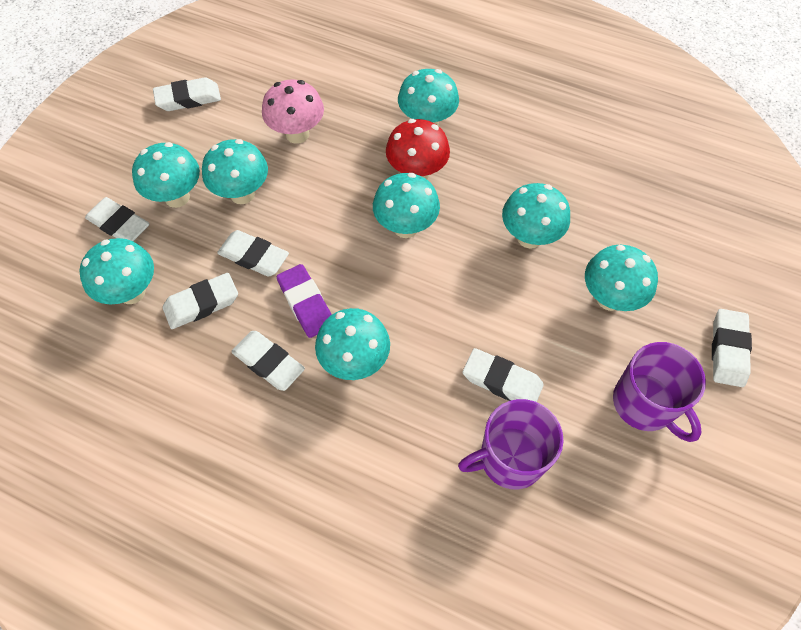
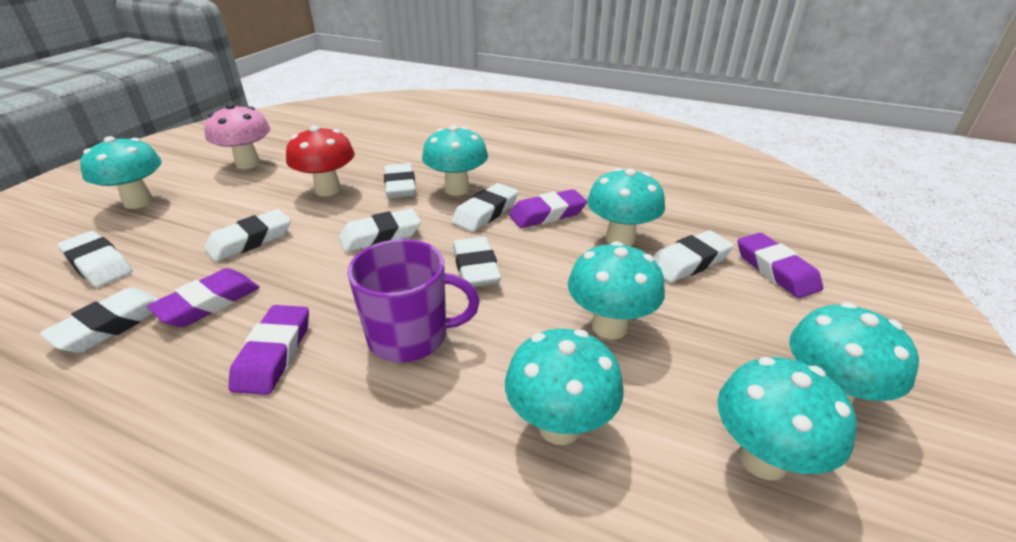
purple eraser: [277,264,332,338] = 1 -> [147,268,260,327] [228,305,309,395] [509,189,587,228] [737,233,823,298] = 4
purple mug: [458,399,564,489] [613,342,706,442] = 2 -> [347,239,479,362] = 1
turquoise mushroom: [79,238,154,304] [132,142,200,208] [202,139,268,204] [315,308,390,380] [373,173,440,238] [398,69,459,126] [502,183,570,249] [585,245,658,311] = 8 -> [80,136,162,209] [422,125,488,196] [505,329,624,445] [568,241,665,339] [587,168,665,246] [718,357,856,480] [789,302,919,404] = 7
white eraser: [85,197,150,241] [153,77,221,111] [163,273,238,329] [217,230,289,277] [231,331,305,391] [463,348,544,402] [712,309,752,387] = 7 -> [40,287,159,353] [58,231,132,287] [204,209,291,262] [339,208,421,252] [384,163,416,198] [451,183,518,232] [453,237,501,287] [653,230,734,283] = 8

